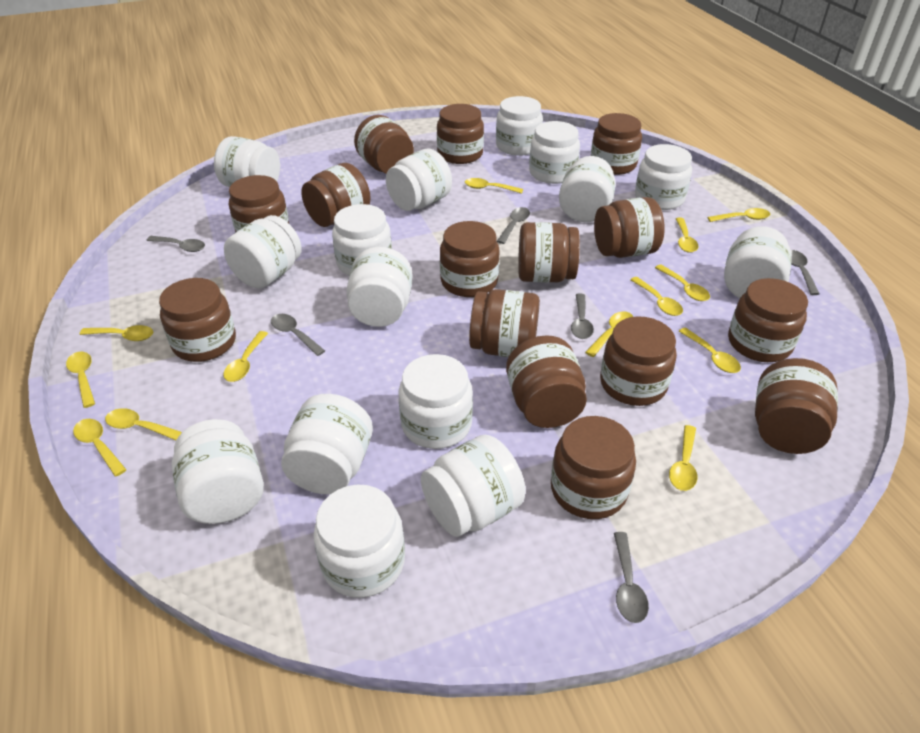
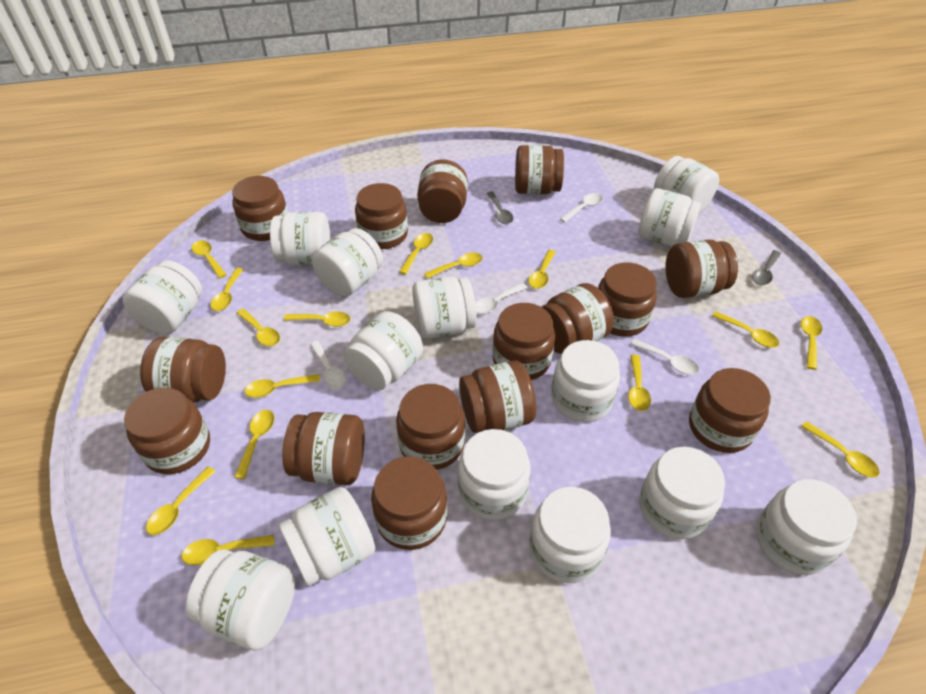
grey spoon: [147,236,205,252] [271,314,325,356] [497,207,530,244] [571,293,594,339] [614,532,649,623] [791,250,819,295] = 6 -> [486,191,513,224] [752,250,781,285] = 2
white jar: [172,419,264,524] [214,136,280,187] [224,215,302,289] [281,394,373,494] [314,485,405,598] [332,204,392,276] [346,247,413,327] [386,148,452,211] [398,354,473,449] [421,435,526,537] [496,96,543,156] [529,121,580,184] [559,156,616,222] [635,144,692,210] [724,226,792,298] = 15 -> [123,260,202,334] [186,549,296,651] [270,212,331,266] [278,487,375,586] [312,228,383,297] [343,311,423,390] [412,276,476,339] [458,429,531,520] [529,487,611,583] [551,340,620,422] [638,188,701,246] [639,447,725,539] [654,156,719,213] [756,479,857,575] = 14
white spoon: none = 0 -> [310,341,346,390] [475,283,527,314] [560,193,603,222] [631,339,699,375] = 4
yellow spoon: [66,351,95,408] [73,419,126,476] [79,325,153,341] [105,408,182,440] [223,331,268,382] [465,178,523,194] [585,311,633,357] [630,277,683,316] [655,264,710,301] [669,425,697,491] [676,218,698,253] [679,327,741,373] [708,208,770,222] = 13 -> [146,467,216,535] [182,535,274,565] [192,240,227,278] [211,268,243,311] [234,410,274,479] [236,308,280,346] [245,374,320,398] [284,311,350,327] [399,233,433,275] [424,252,483,279] [529,250,556,289] [628,355,651,411] [712,311,779,348] [801,316,822,370] [801,421,880,477] = 15

